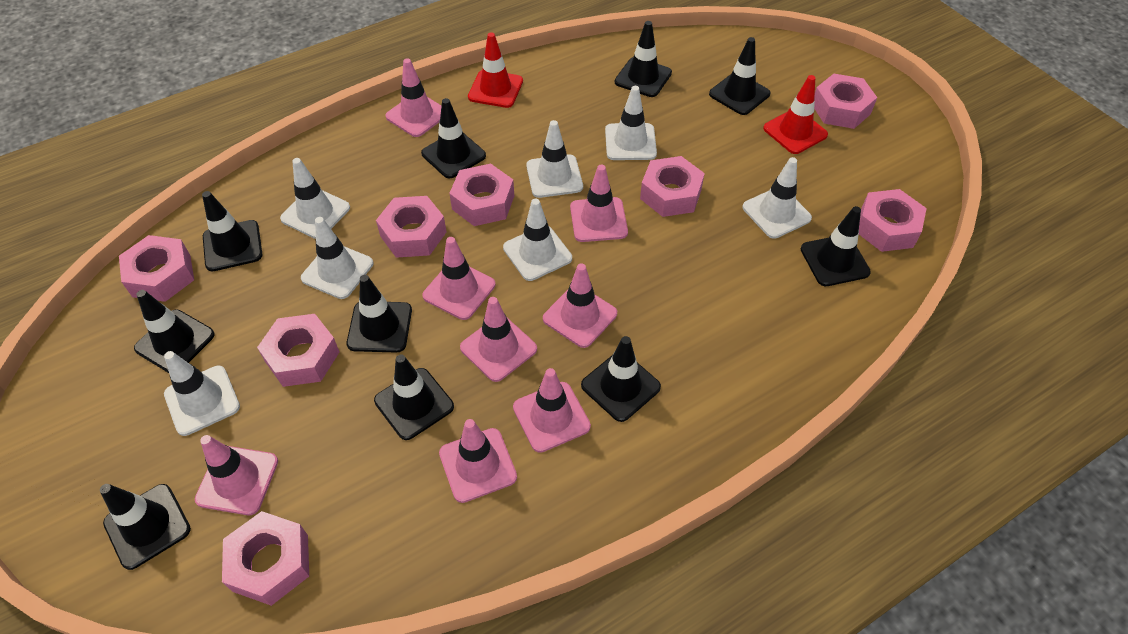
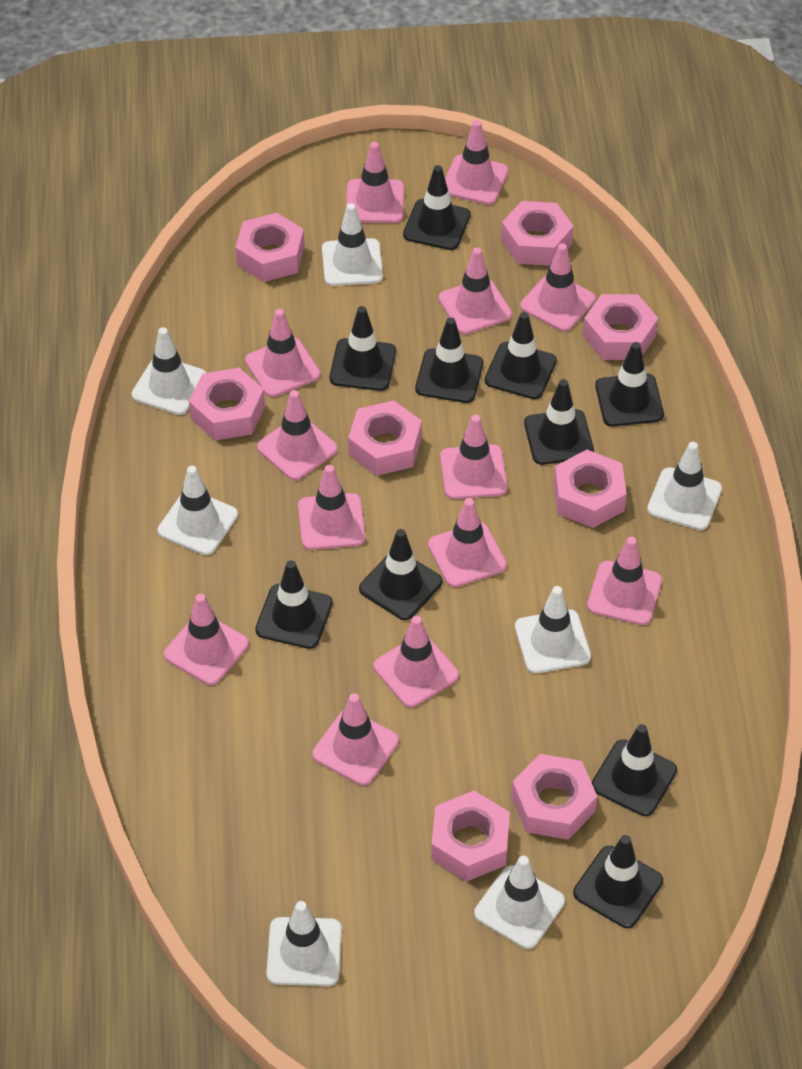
pink traffic cone: [195,435,278,515] [385,58,442,137] [422,237,495,320] [439,419,517,503] [460,297,537,382] [513,368,591,453] [543,263,617,348] [570,165,628,242] = 8 -> [164,594,249,685] [245,309,320,397] [257,390,338,480] [298,465,366,550] [312,693,399,785] [346,142,404,223] [374,615,459,708] [428,498,507,587] [439,247,512,334] [440,415,508,499] [445,120,508,205] [520,243,596,332] [587,537,662,625] = 13
red traffic cone: [468,32,523,108] [763,75,828,154] = 2 -> none = 0

